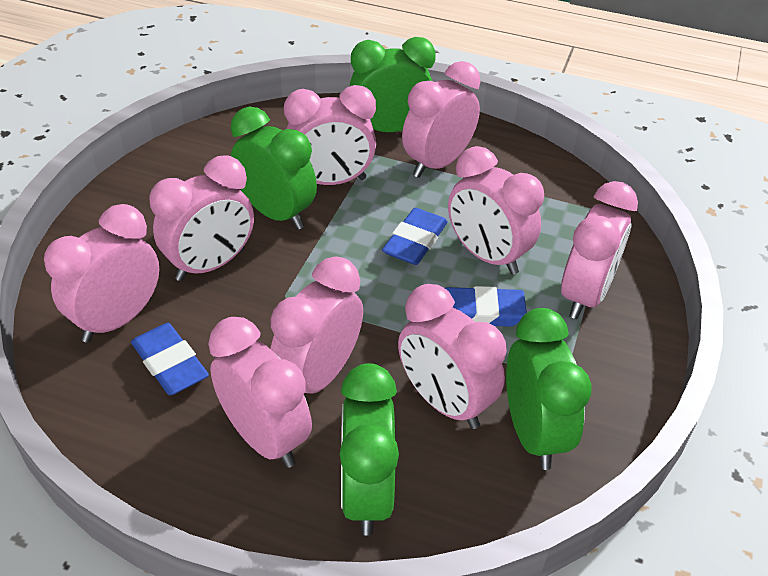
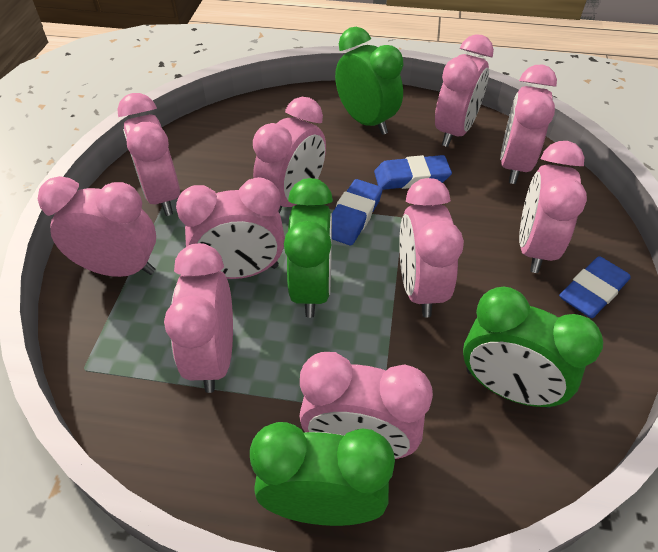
pink clock: [44,204,159,343] [149,155,254,281] [208,317,312,468] [271,257,363,394] [284,85,376,185] [398,284,507,429] [402,61,480,178] [448,146,544,275] [561,181,638,319] = 9 -> [38,176,156,277] [117,93,180,216] [164,243,233,393] [176,177,285,279] [253,97,326,214] [300,352,433,459] [399,178,464,317] [435,34,494,147] [500,64,557,184] [519,141,587,273] = 10

